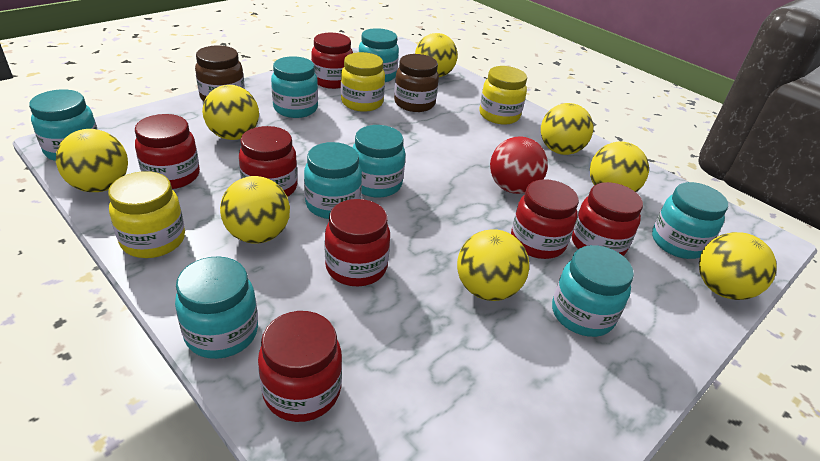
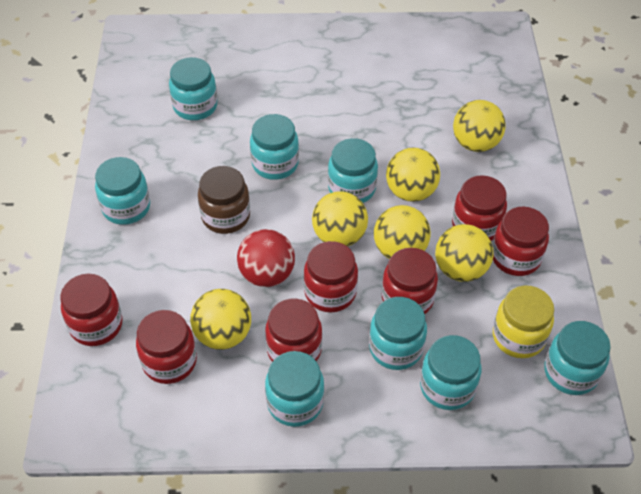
brown jar: [195,45,245,101] [394,54,439,112] = 2 -> [198,166,250,234] = 1
yellow ball: [56,129,128,192] [202,85,259,140] [220,176,290,244] [415,33,458,77] [457,229,529,301] [541,103,594,155] [590,141,649,192] [699,232,777,300] = 8 -> [190,289,251,350] [312,191,368,246] [374,205,431,259] [386,148,440,202] [435,224,494,282] [453,100,506,152] = 6
yellow jar: [108,171,185,258] [341,52,385,112] [479,66,527,125] = 3 -> [493,285,554,358] = 1

